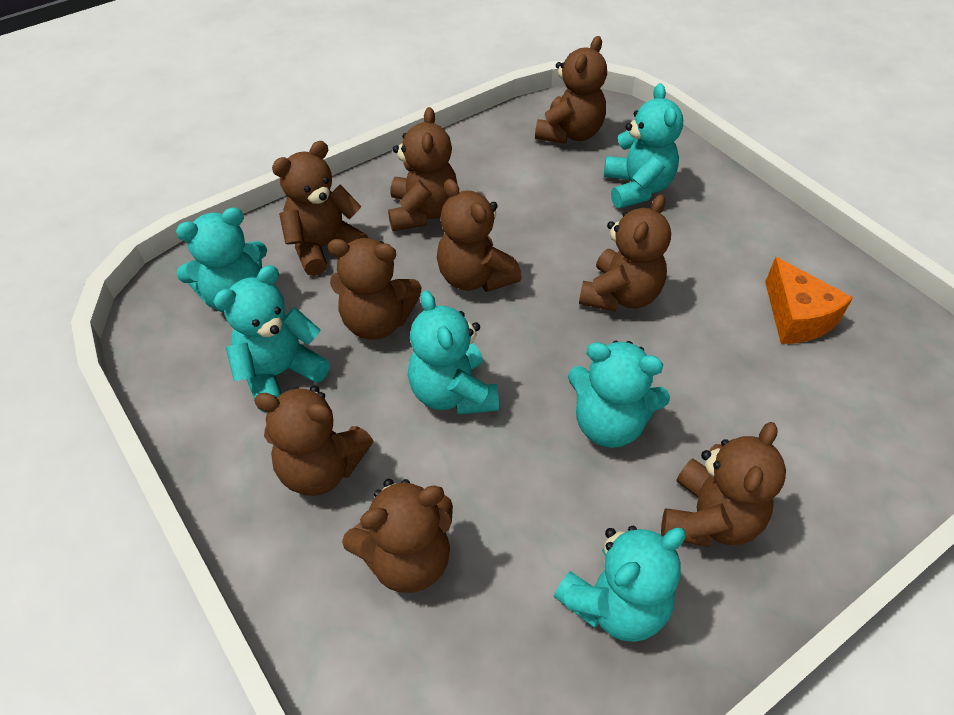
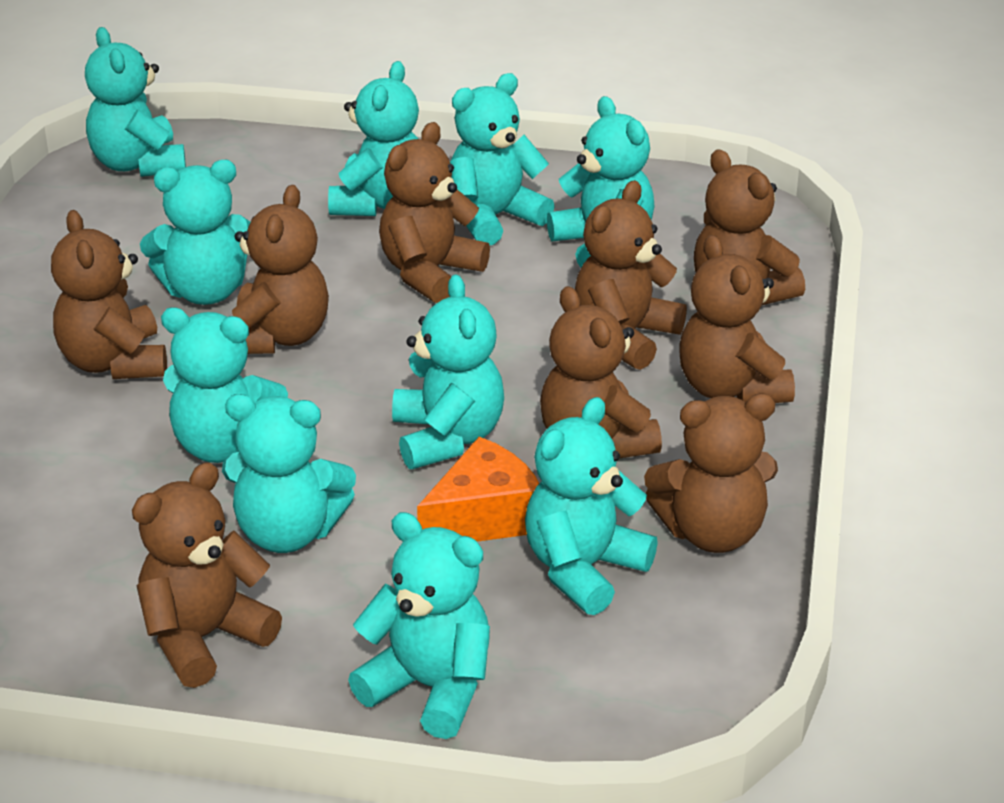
turquoise teddy bear: [176,207,267,312] [213,265,330,412] [408,290,499,415] [554,526,686,642] [568,341,670,448] [604,83,683,208] = 6 -> [85,27,186,177] [140,160,251,305] [161,307,288,463] [222,394,356,553] [328,61,419,216] [348,512,490,739] [392,274,504,469] [450,73,555,246] [525,397,658,615] [547,96,655,267] = 10

